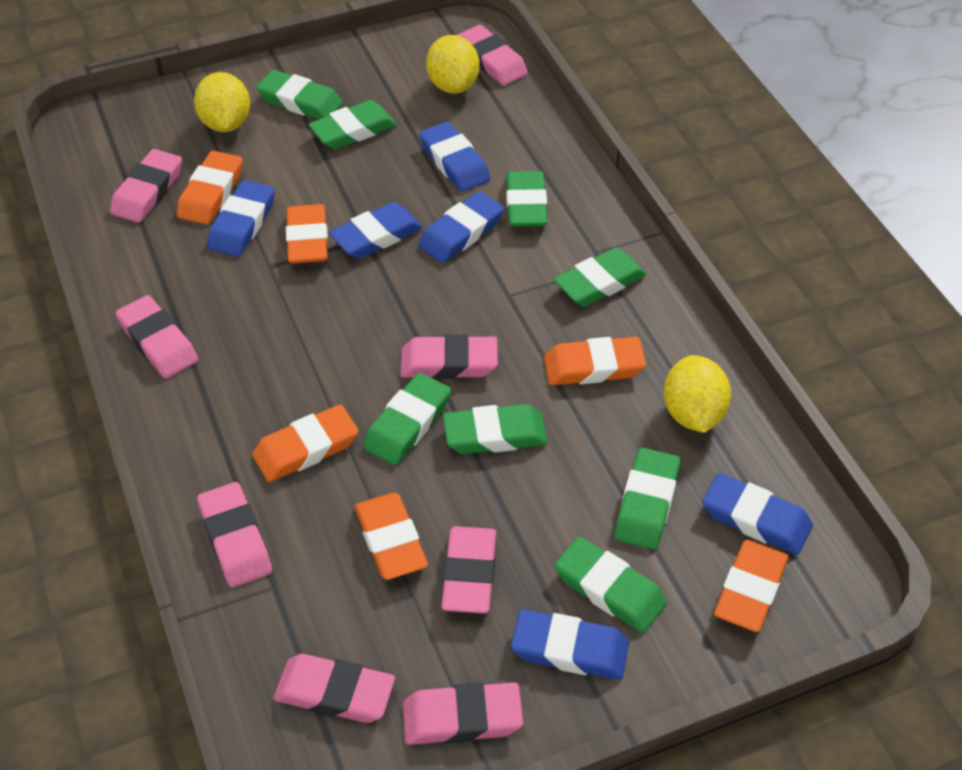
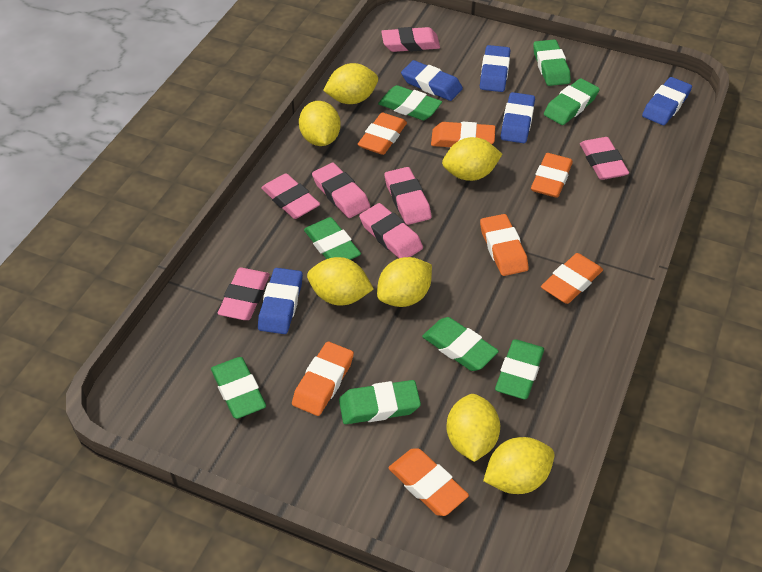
blue eraser: [207,180,275,257] [329,202,423,259] [418,191,504,263] [419,122,491,192] [511,609,629,680] [702,473,813,555] = 6 -> [258,268,303,334] [401,60,463,101] [480,45,510,92] [501,92,535,143] [642,77,692,125] = 5
orange eraser: [177,151,243,225] [252,404,359,482] [286,204,328,264] [354,493,428,580] [544,337,646,385] [714,540,788,632] = 6 -> [292,342,354,416] [358,113,407,155] [388,449,469,516] [431,122,495,148] [480,214,529,276] [531,153,573,198] [541,253,603,304] = 7
pink eraser: [110,149,182,223] [116,295,198,378] [197,482,272,587] [273,654,395,723] [400,334,498,379] [403,682,523,745] [441,526,496,613] [457,25,528,86] = 8 -> [218,268,270,320] [261,173,320,219] [312,163,370,218] [359,203,423,258] [381,27,440,52] [385,167,432,225] [580,137,629,180] = 7
yellow lemon: [194,72,250,132] [426,35,480,93] [663,355,731,433] = 3 -> [299,101,341,146] [307,257,374,305] [323,63,378,104] [377,257,432,307] [442,137,502,181] [446,394,500,462] [483,437,555,494] = 7

